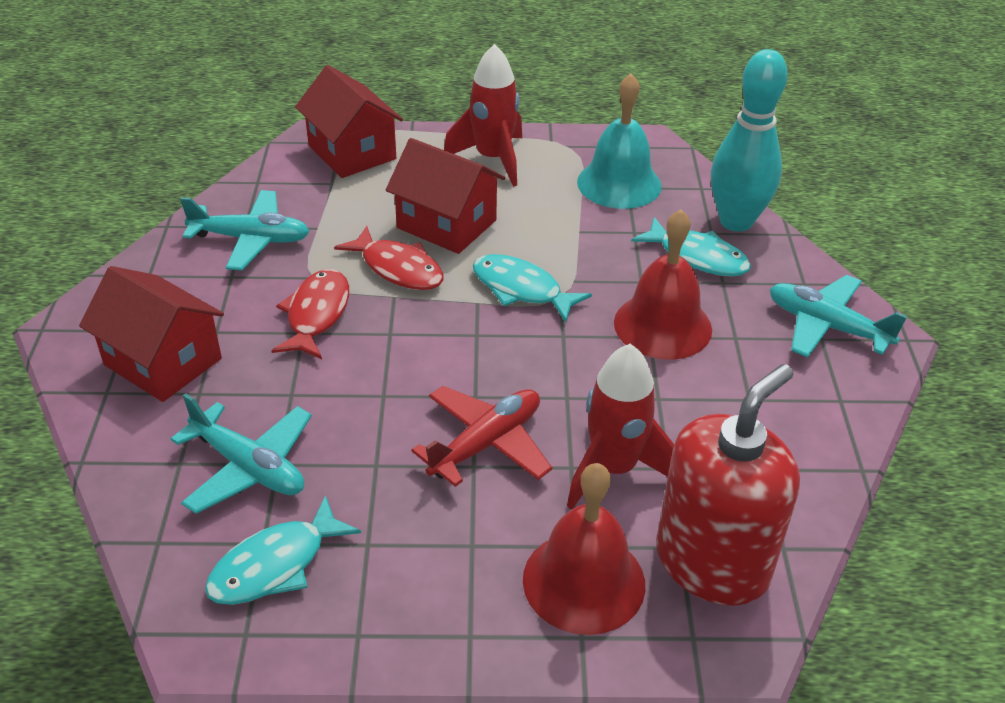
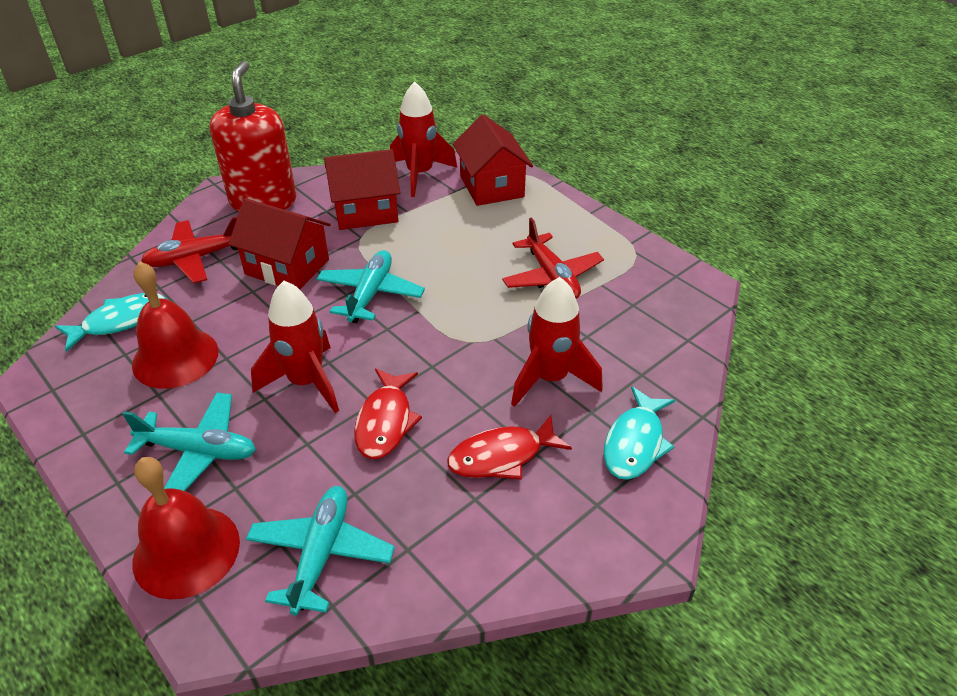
red plane: [411,386,552,487] = 1 -> [141,217,238,283] [502,217,604,299] = 2
red rocket: [444,44,522,187] [567,344,674,510] = 2 -> [251,281,339,413] [390,82,457,197] [511,277,603,407] = 3
turquoise bell: [577,73,662,209] = 1 -> none = 0
turquoise bowling pin: [711,49,788,232] = 1 -> none = 0
turquoise fish: [205,495,361,605] [473,254,592,322] [631,217,751,277] = 3 -> [55,293,166,352] [604,386,675,480] = 2

